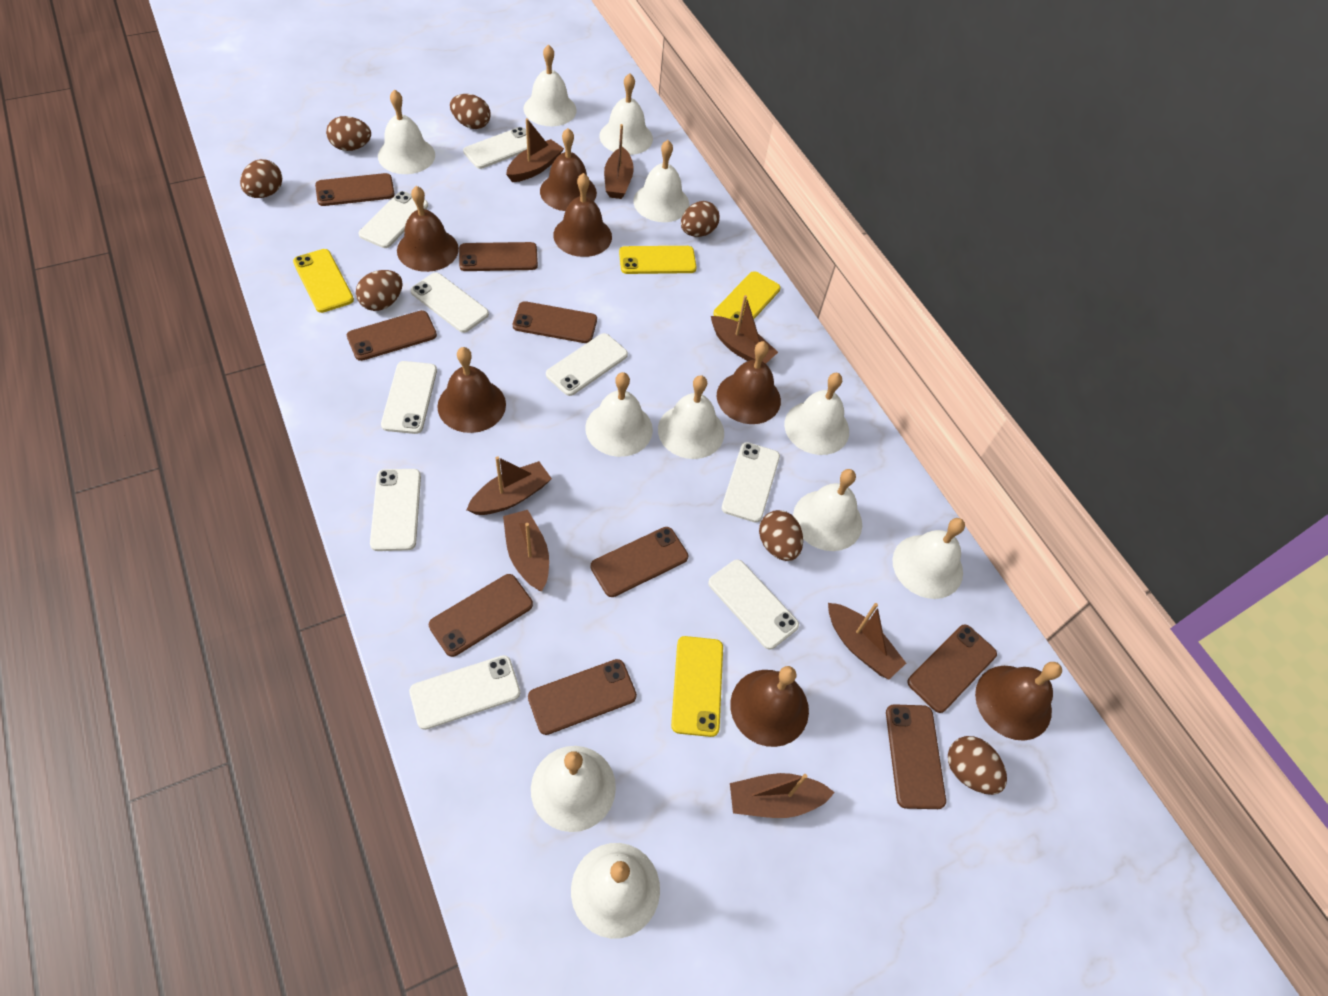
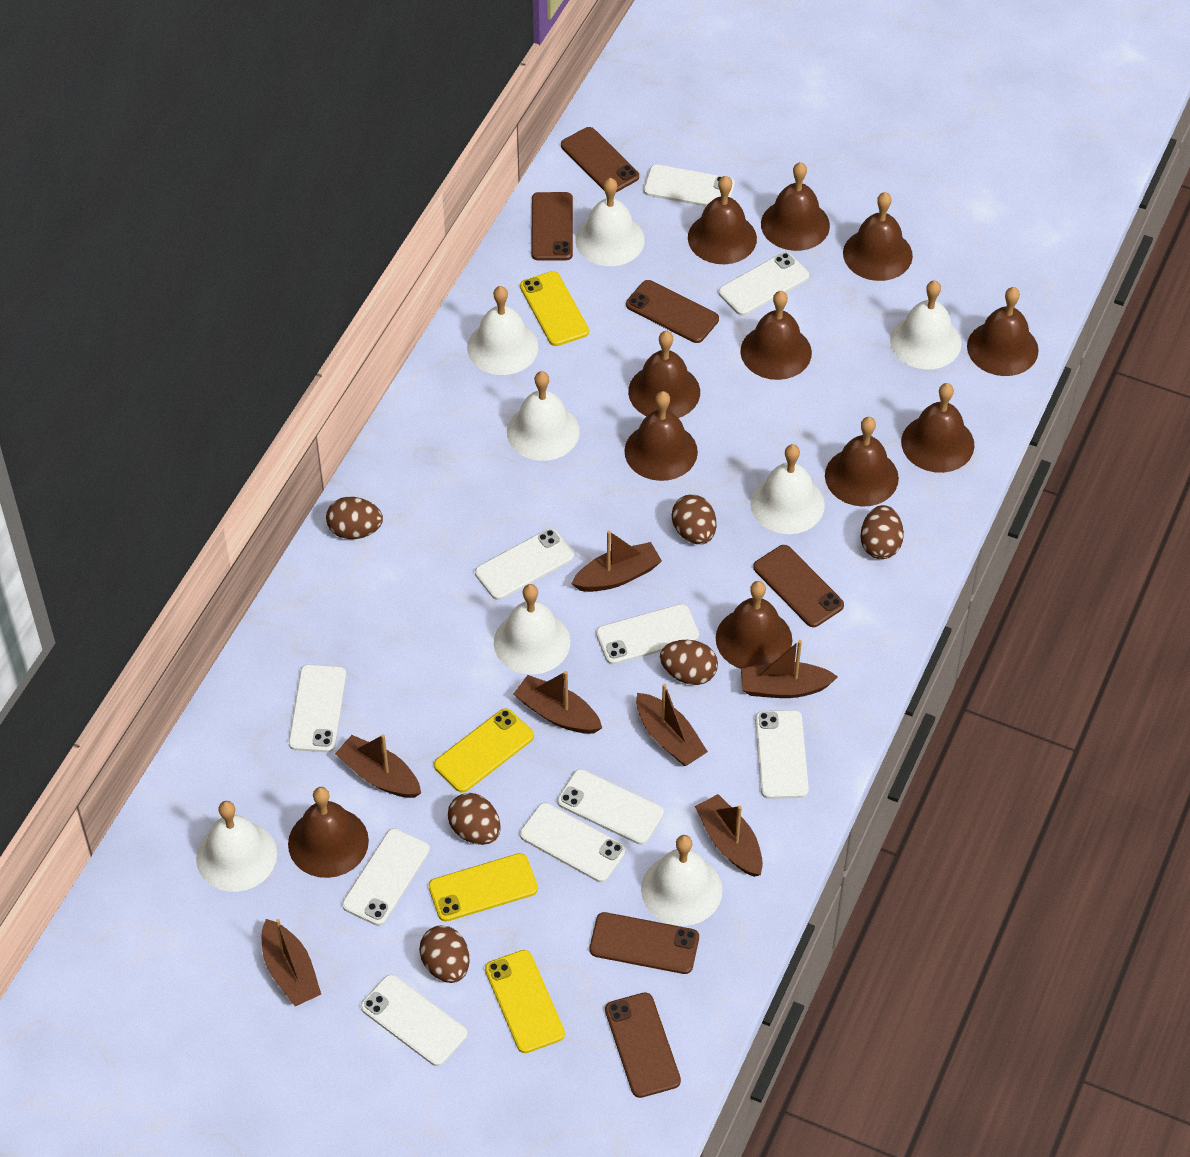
brown bell: [397,186,459,272] [437,347,506,433] [540,128,597,211] [553,173,612,257] [717,341,781,424] [730,666,809,747] [975,662,1062,741] = 7 -> [288,787,369,878] [624,391,698,481] [628,331,700,418] [688,176,757,264] [716,581,792,669] [740,291,812,380] [761,162,830,251] [825,417,899,507] [843,192,913,281] [901,383,974,473] [967,287,1039,376] = 11
brown egg: [240,159,282,198] [326,116,371,151] [356,270,403,311] [450,94,490,129] [681,201,720,237] [759,510,803,561] [948,736,1007,795] = 7 -> [326,497,383,539] [419,925,470,983] [448,793,501,845] [660,640,718,685] [672,495,716,544] [861,505,904,559] = 6
brown phone: [315,173,395,206] [347,310,437,361] [429,574,533,657] [459,242,538,271] [513,301,597,343] [528,659,637,735] [591,527,688,597] [886,704,946,809] [907,625,997,713] = 9 -> [531,192,573,261] [561,127,639,192] [590,912,699,974] [605,992,681,1098] [626,280,719,343] [753,545,844,627] = 6
white bell: [378,89,435,174] [523,44,577,126] [531,746,616,832] [571,843,660,939] [585,372,653,457] [600,73,653,155] [633,140,689,222] [658,375,724,459] [784,373,849,455] [793,469,862,551] [892,518,965,599] = 11 -> [196,801,277,892] [467,286,538,375] [494,584,570,674] [507,371,580,461] [575,178,645,266] [641,835,722,926] [750,444,825,534] [890,280,962,370] = 8
white phone: [359,191,428,248] [370,469,421,551] [381,361,437,434] [409,655,520,730] [410,273,489,333] [463,127,527,169] [546,333,628,396] [708,560,799,650] [722,442,780,523] = 9 -> [289,664,346,753] [342,828,430,926] [361,974,468,1066] [475,528,574,600] [520,803,626,882] [557,769,664,845] [596,604,699,665] [644,164,735,207] [719,252,809,316] [755,710,809,799] = 10

